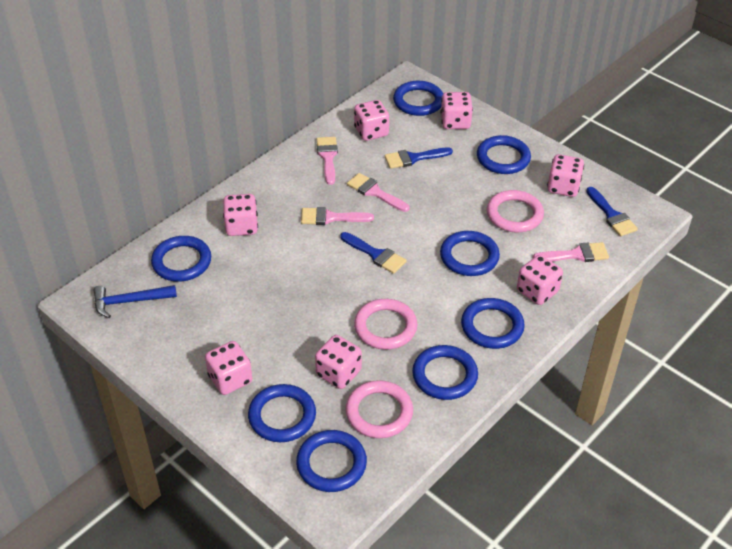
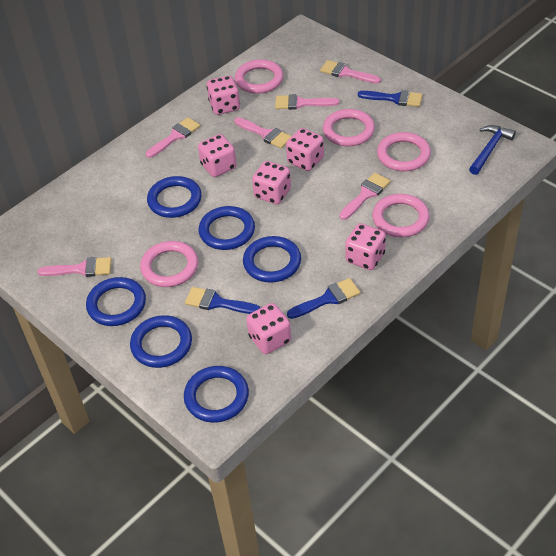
blue ring: [151,236,211,282] [248,384,316,442] [296,430,367,492] [393,81,443,116] [412,345,478,400] [440,231,500,276] [461,298,525,349] [477,135,531,174] = 8 -> [86,277,146,326] [130,315,192,368] [147,176,202,218] [184,366,249,423] [198,206,255,250] [243,236,301,283] = 6
pink brush: [301,207,374,225] [317,137,338,185] [347,173,409,212] [533,242,609,262] = 4 -> [38,257,112,277] [146,117,200,158] [234,117,292,149] [275,94,339,110] [320,60,381,84] [339,173,391,220] = 6
pink dice: [205,341,252,395] [223,194,258,236] [315,335,362,389] [354,100,389,141] [441,92,473,129] [517,255,563,305] [547,154,584,197] = 7 -> [198,134,237,177] [207,76,240,115] [246,303,291,354] [252,161,291,204] [286,128,324,171] [345,223,386,270] = 6
pink ring: [345,380,413,438] [354,299,417,350] [487,190,544,233] = 3 -> [140,241,198,287] [235,59,284,94] [323,109,375,146] [372,194,430,237] [377,132,431,171] = 5

